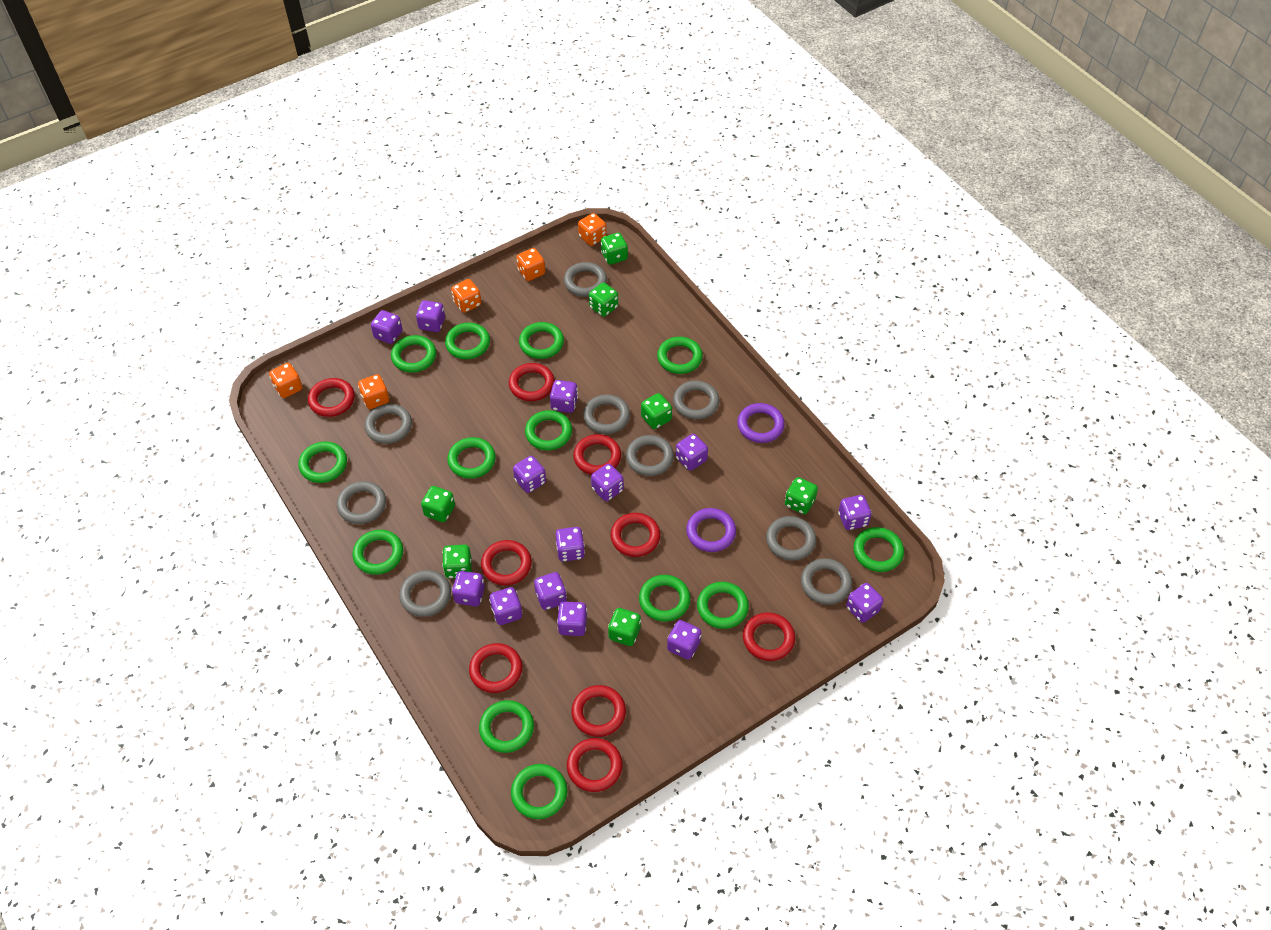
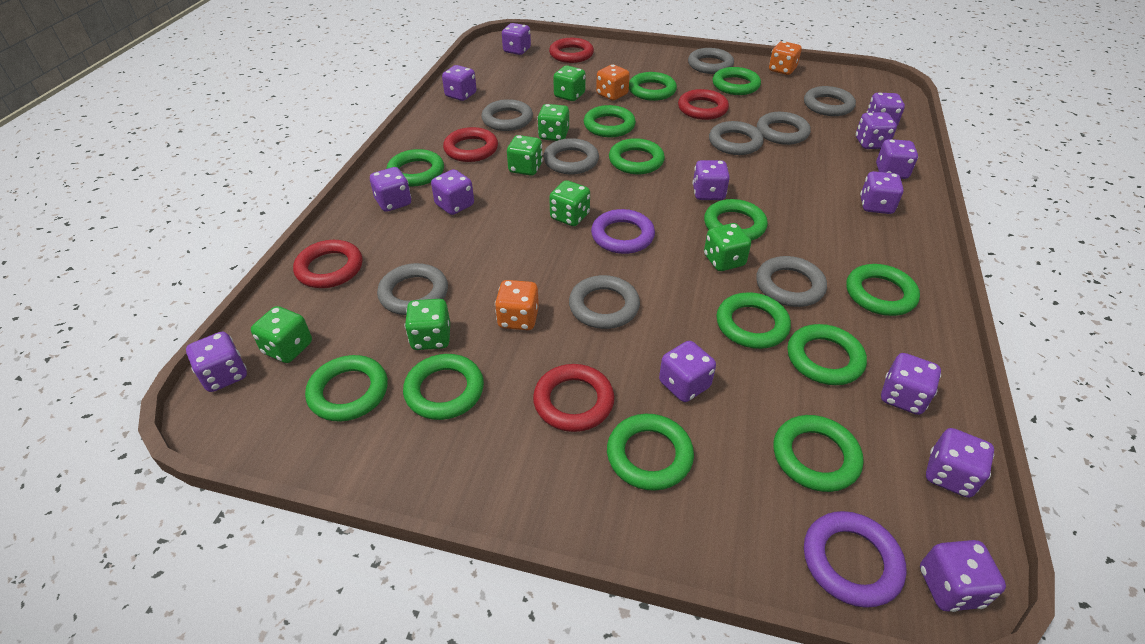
orange dice: [269,363,302,398] [358,374,389,409] [451,279,481,313] [516,248,545,281] [578,213,606,246] = 5 -> [495,280,539,330] [596,64,630,101] [769,41,802,75] = 3
red ring: [308,378,355,417] [469,643,522,693] [481,540,532,586] [509,363,555,401] [567,738,623,792] [572,685,626,737] [573,434,621,475] [610,513,660,557] [743,612,795,661] = 9 -> [293,240,362,288] [443,127,498,162] [533,364,614,432] [549,38,594,63] [678,89,729,120] = 5

